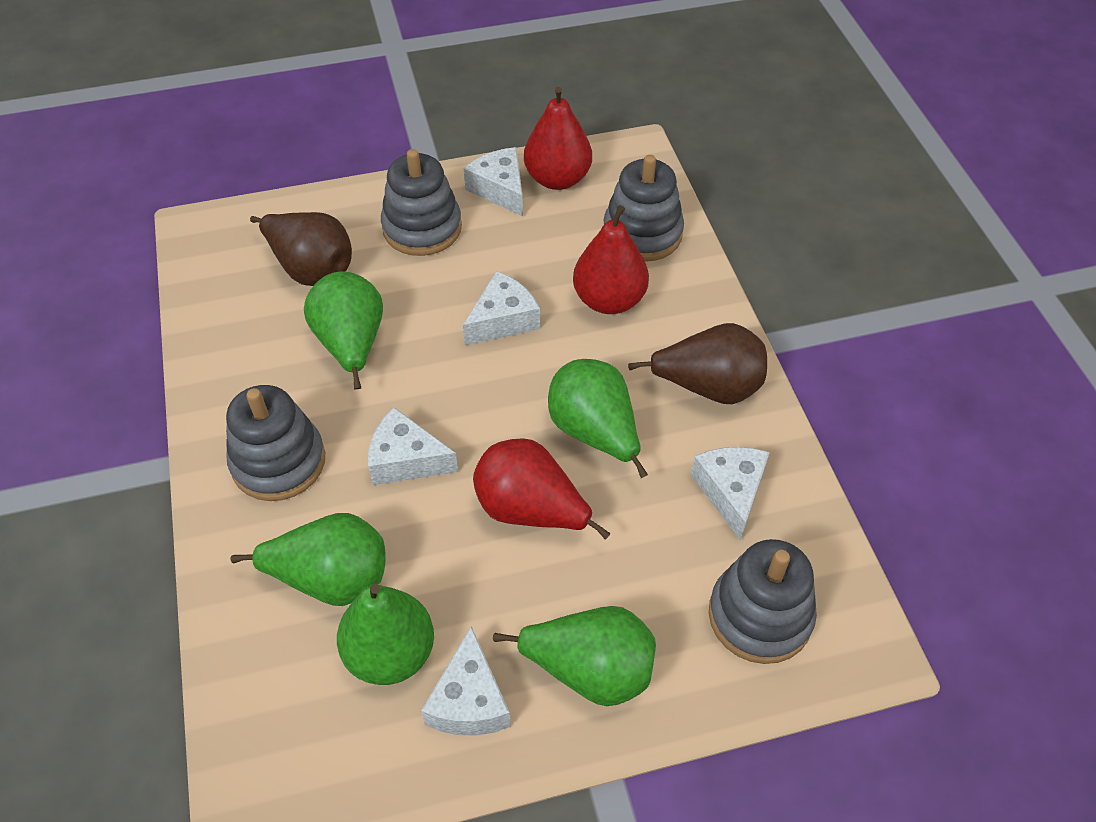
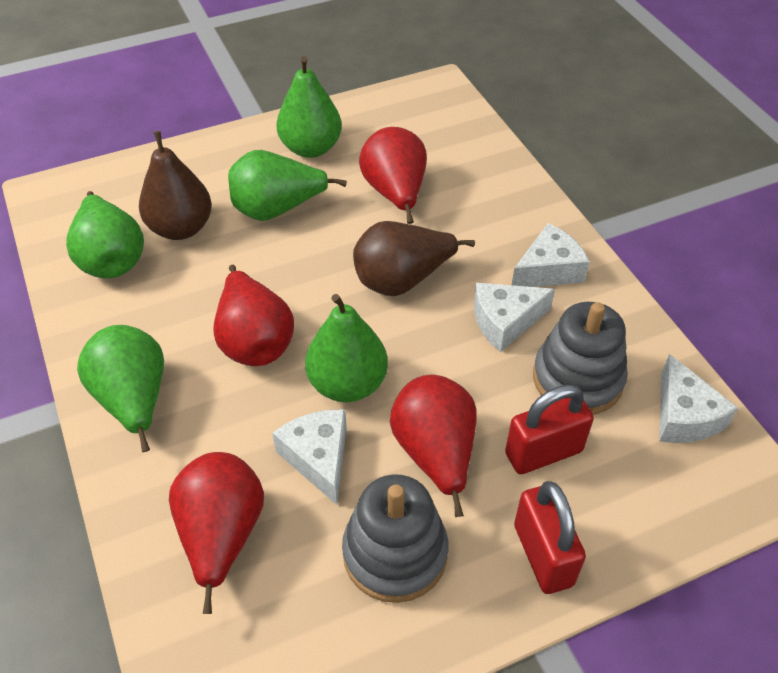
grey stacking toy: [226,385,325,501] [381,149,462,256] [604,155,684,262] [709,539,817,664] = 4 -> [342,474,448,603] [533,302,628,415] = 2
red padlock: none = 0 -> [505,385,594,474] [514,481,586,594] = 2
red pear: [473,438,610,539] [524,87,592,190] [573,205,649,314] = 3 -> [169,452,264,614] [213,265,294,366] [359,127,427,224] [390,375,477,517] = 4
white cheese: [368,407,458,485] [421,626,511,735] [463,271,540,345] [464,147,523,216] [691,447,770,541] = 5 -> [272,410,347,505] [474,283,555,352] [512,223,590,287] [659,354,738,443] = 4

